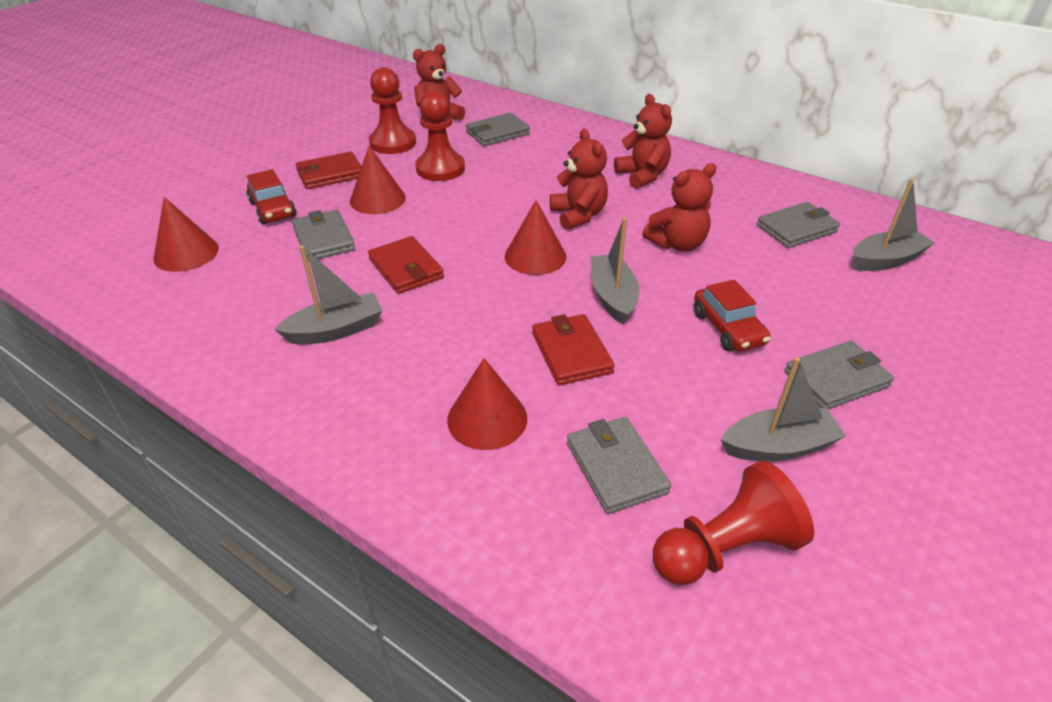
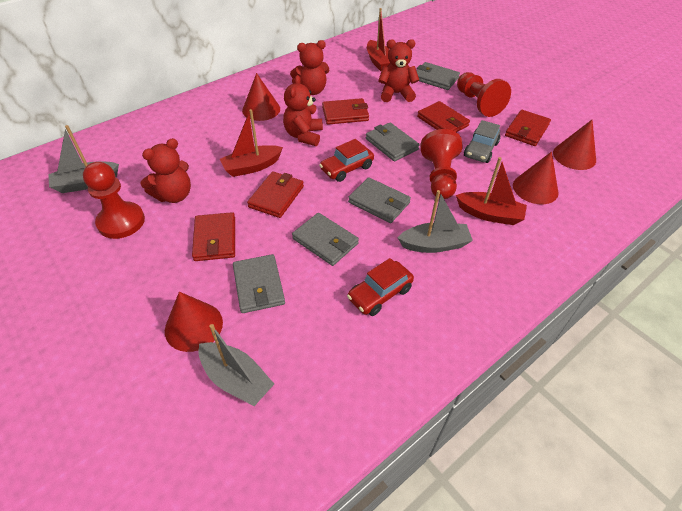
grey boat: [274,245,383,345] [591,217,639,324] [721,357,846,461] [853,179,935,271] = 4 -> [48,125,119,193] [199,324,274,406] [398,190,473,253] = 3
grey car: none = 0 -> [464,120,500,163] = 1
red boat: none = 0 -> [220,109,283,177] [367,8,390,71] [456,157,527,225] = 3
red wallet: [296,151,362,189] [368,236,444,294] [532,314,615,385] = 3 -> [192,212,235,261] [247,171,304,218] [322,98,369,125] [417,101,470,132] [505,110,551,146] = 5

